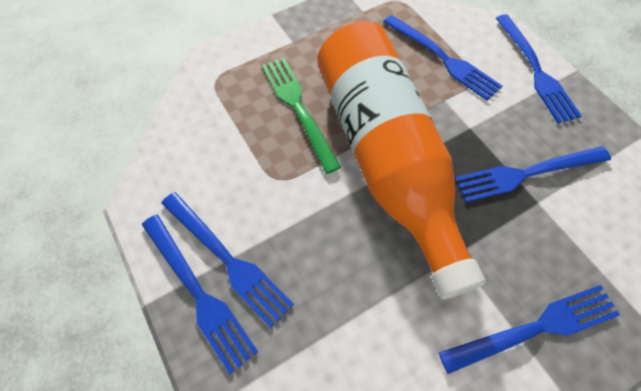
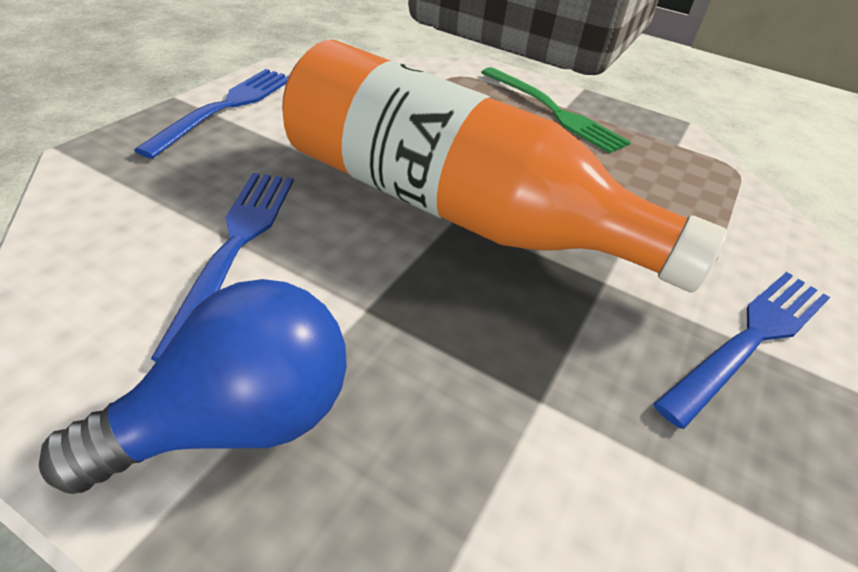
blue fork: [142,214,258,374] [161,192,294,328] [383,15,502,101] [439,285,620,374] [455,146,611,202] [496,14,582,123] = 6 -> [134,69,289,159] [151,173,294,362] [653,272,830,429] = 3
blue light bulb: none = 0 -> [39,279,347,494] = 1

